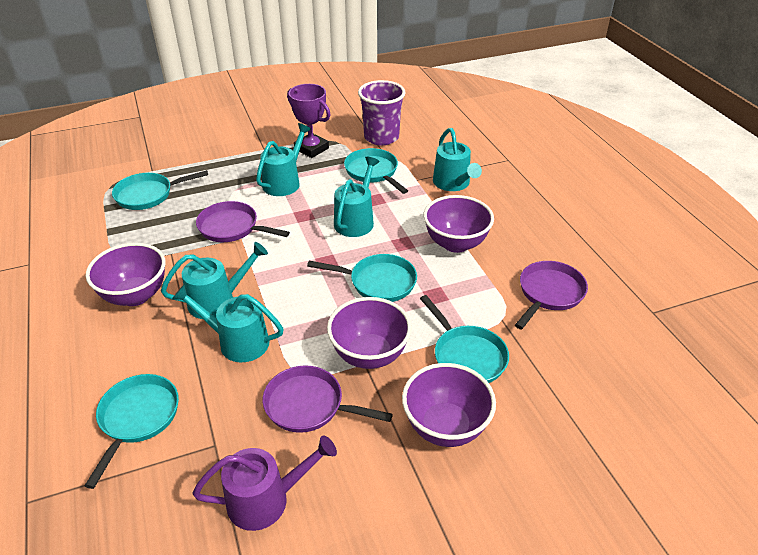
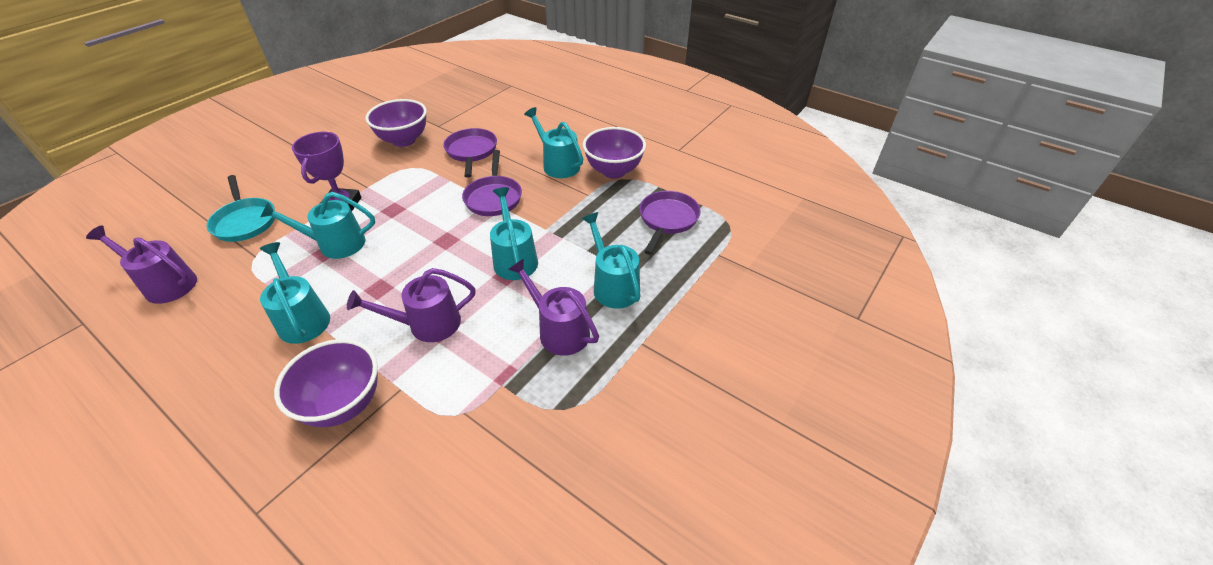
purple bowl: [86,243,166,306] [327,297,412,369] [402,363,496,447] [423,195,494,253] = 4 -> [274,339,378,427] [366,99,427,147] [583,127,646,179] = 3
purple cup: [358,80,406,145] = 1 -> none = 0
purple watering can: [193,436,337,531] = 1 -> [86,225,197,304] [347,268,476,342] [508,259,599,356] = 3
turquoise pan: [84,374,179,489] [112,170,208,210] [307,254,417,302] [344,148,408,194] [420,295,509,383] = 5 -> [207,175,275,242] = 1

